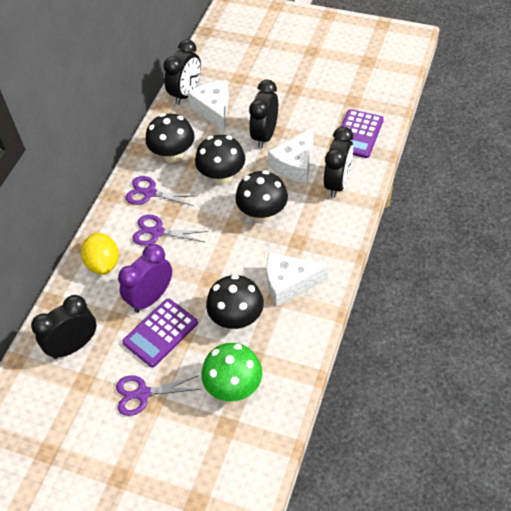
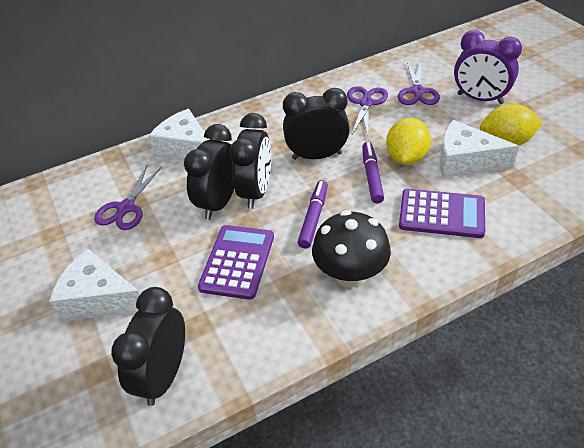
black mushroom: [146,113,195,163] [195,135,245,185] [206,274,264,329] [235,170,288,222] = 4 -> [312,210,391,288] = 1
green mushroom: [202,343,262,402] = 1 -> none = 0
purple marker: none = 0 -> [298,180,328,248] [362,142,384,203] = 2
yellow lemon: [81,233,119,275] = 1 -> [386,118,431,165] [480,104,543,146] = 2

